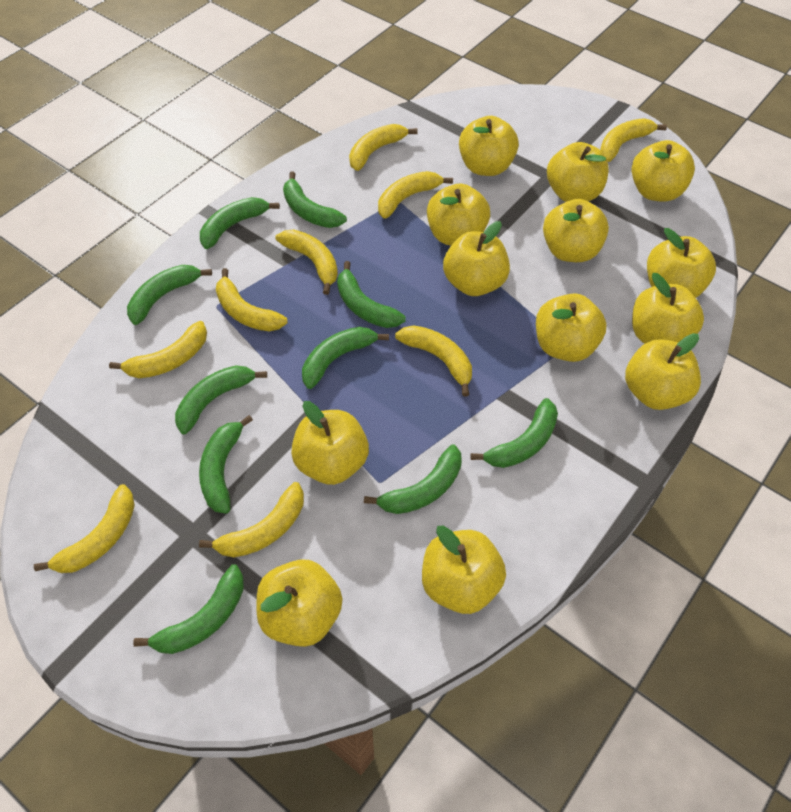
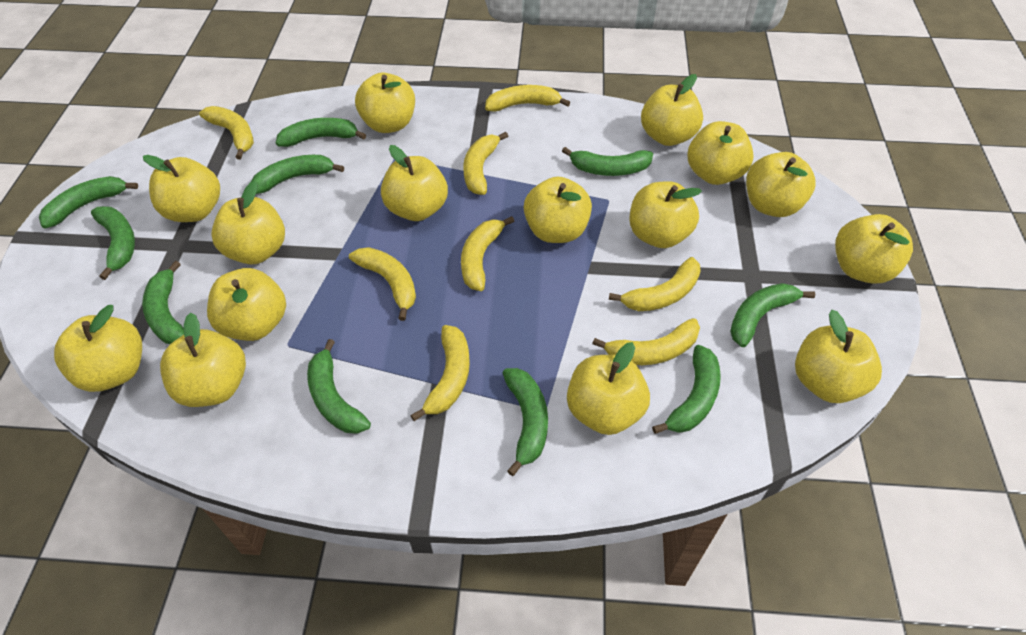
yellow apple: [257,559,342,647] [291,401,369,485] [422,526,506,614] [427,184,490,246] [443,221,510,296] [459,116,519,176] [536,293,607,362] [543,199,609,262] [547,142,609,202] [625,333,701,410] [632,140,695,202] [632,273,704,343] [647,228,716,298] = 13 -> [54,305,142,392] [143,155,220,222] [160,313,246,407] [207,268,286,341] [211,181,285,264] [355,73,415,133] [381,145,448,221] [524,177,592,243] [567,342,650,435] [630,181,702,248] [641,74,703,146] [688,121,754,185] [746,152,816,217] [795,310,882,403] [835,214,913,284] = 15
yellow banana: [34,484,135,573] [109,321,207,378] [199,482,304,557] [216,268,288,332] [276,230,338,295] [349,124,418,171] [378,171,453,219] [395,325,472,397] [600,118,667,162] = 9 -> [199,106,254,159] [349,247,416,321] [410,325,470,421] [461,216,514,291] [463,132,508,195] [485,85,570,112] [592,318,700,365] [609,257,701,311] = 8

